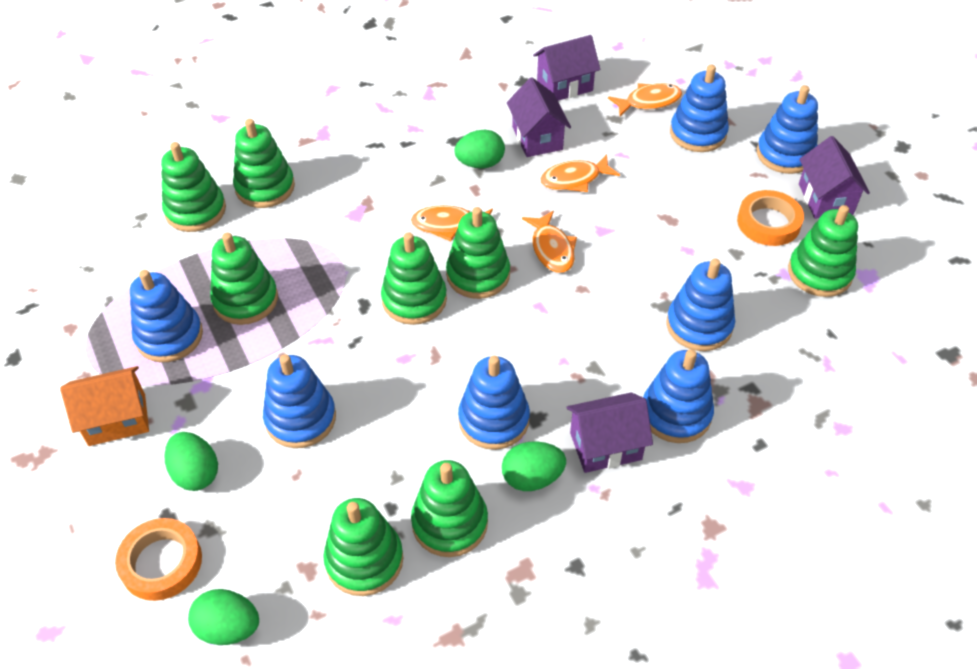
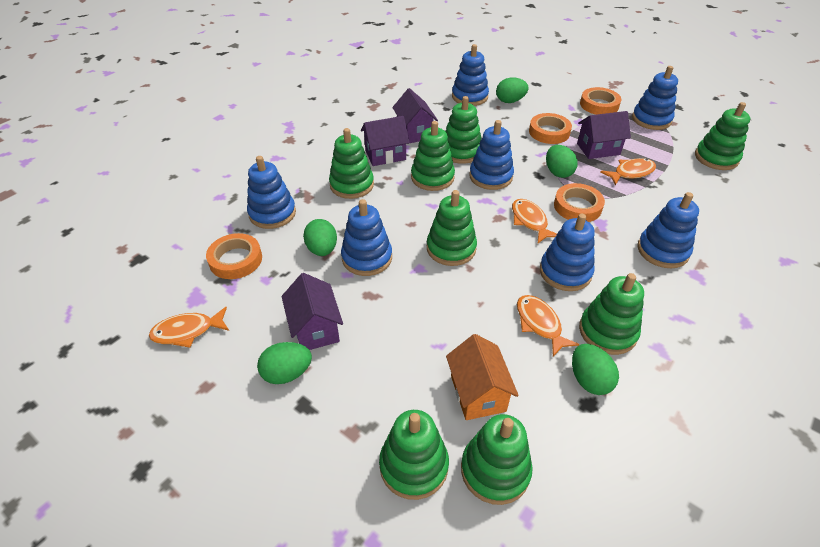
green egg: [165,432,218,491] [188,589,259,645] [454,130,505,168] [502,441,566,491] = 4 -> [257,342,312,384] [303,219,337,256] [496,77,529,103] [546,145,577,178] [572,344,619,395] = 5
orange tape: [115,518,202,601] [737,190,804,246] = 2 -> [206,233,262,279] [529,113,572,144] [554,183,605,222] [580,87,621,115] = 4

